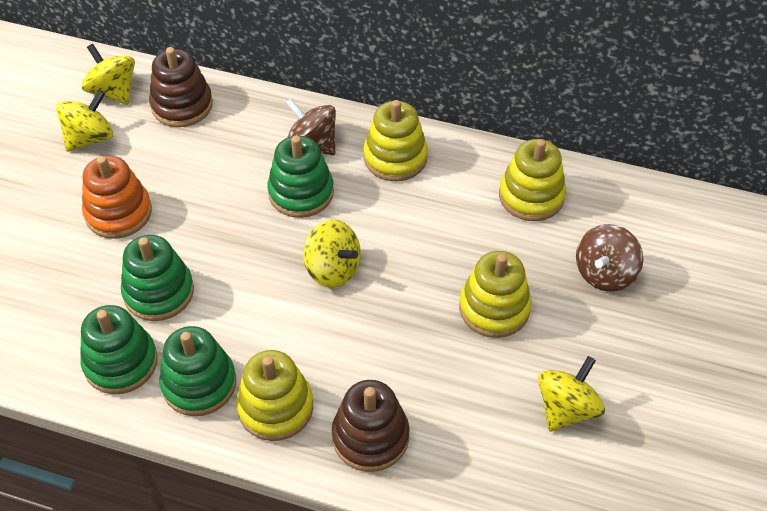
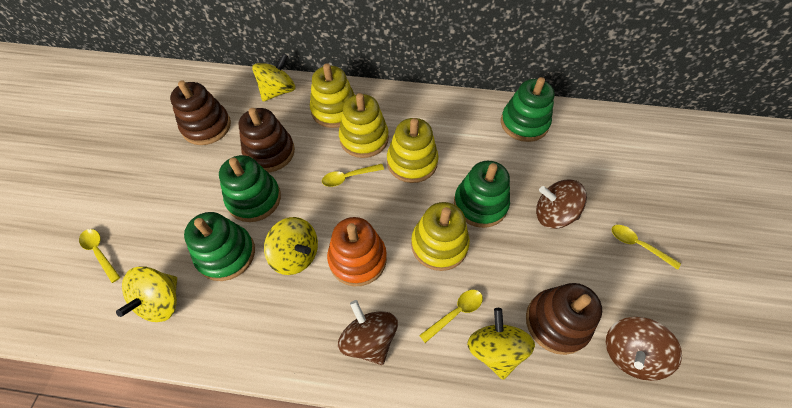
brown spinning top: [286,99,336,156] [576,224,643,292] = 2 -> [338,300,398,365] [536,180,587,229] [606,317,682,381] = 3
brown stacking toy: [149,47,213,127] [332,380,410,472] = 2 -> [170,80,231,145] [239,108,295,172] [526,283,602,355] = 3
yellow spoon: none = 0 -> [79,229,120,283] [322,164,384,187] [419,290,483,343] [612,225,681,270] = 4

